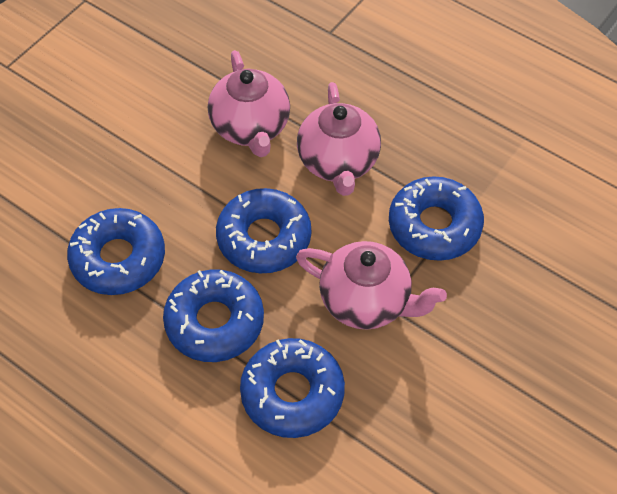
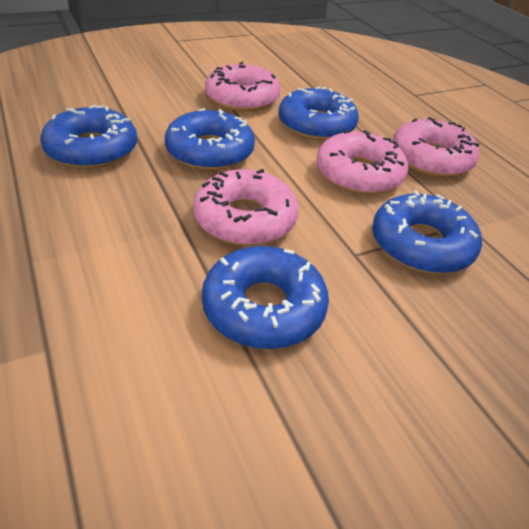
pink donut: none = 0 -> [193,169,299,246] [205,61,281,112] [316,130,408,195] [392,117,480,177] = 4
pink teapot: [208,50,290,157] [296,241,447,330] [297,82,381,196] = 3 -> none = 0

